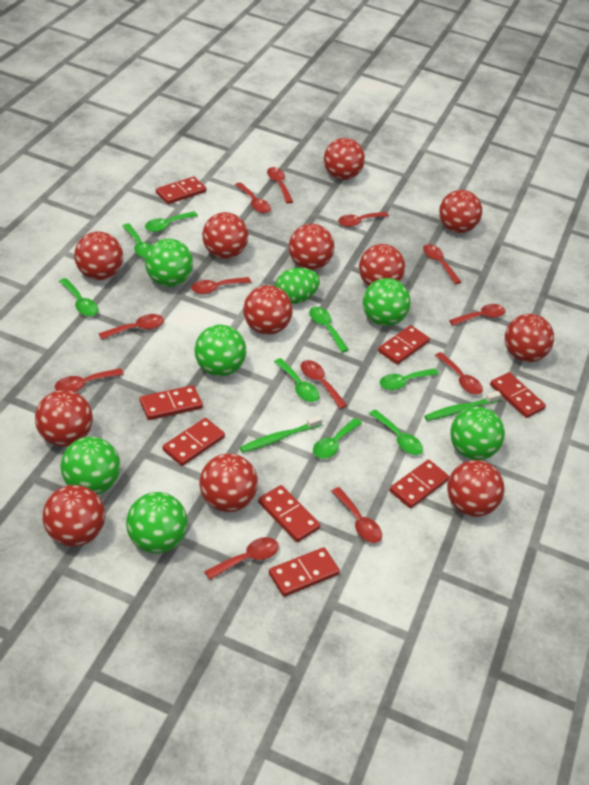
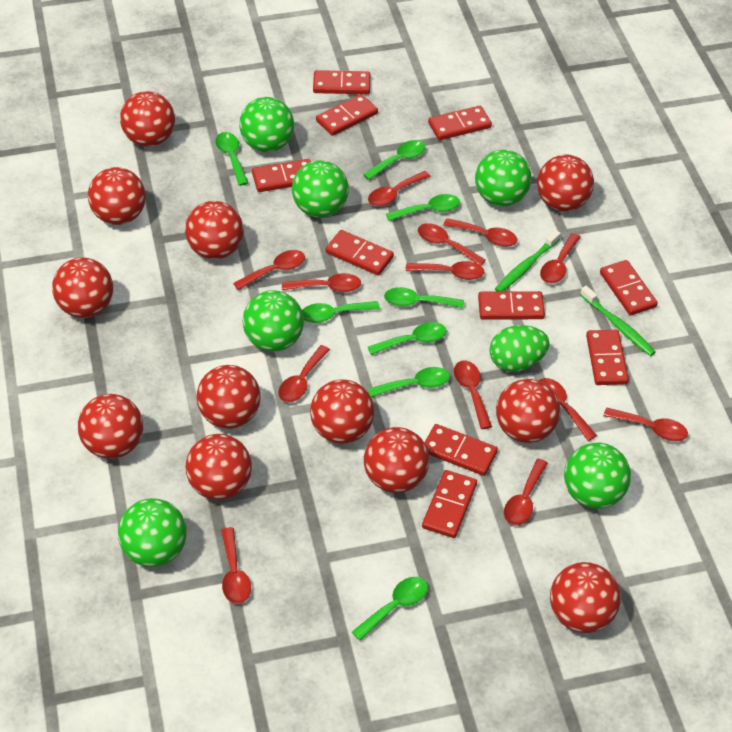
red domino: [140,385,203,420] [156,177,206,204] [162,418,225,466] [258,485,320,542] [269,547,340,597] [378,325,430,365] [390,460,449,508] [490,372,546,418] = 8 -> [252,159,311,192] [313,70,370,94] [316,94,378,136] [326,230,394,275] [422,470,477,538] [424,424,498,476] [428,106,492,140] [478,291,545,320] [586,330,629,385] [600,260,658,315] = 10
red spoon: [55,368,124,392] [98,314,164,340] [191,277,252,294] [204,537,279,580] [235,182,271,213] [267,167,293,203] [301,360,347,409] [332,487,382,543] [338,212,389,227] [423,244,461,284] [435,352,483,395] [449,304,505,326] = 12 -> [221,527,251,604] [233,250,305,290] [278,345,330,402] [282,273,361,292] [368,171,431,206] [405,261,484,280] [418,223,486,266] [443,218,518,247] [454,361,492,429] [504,459,548,525] [539,378,597,441] [540,233,581,284] [603,407,688,441] = 13

